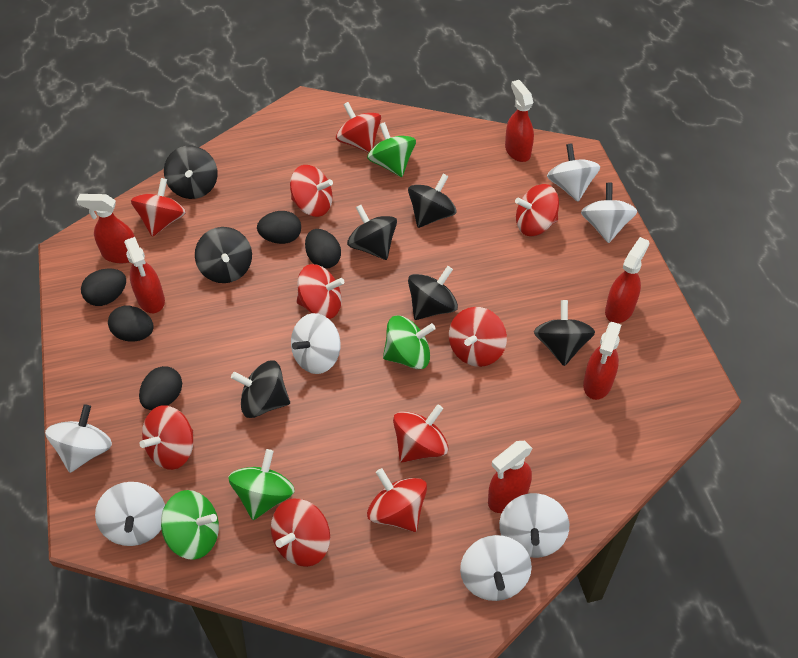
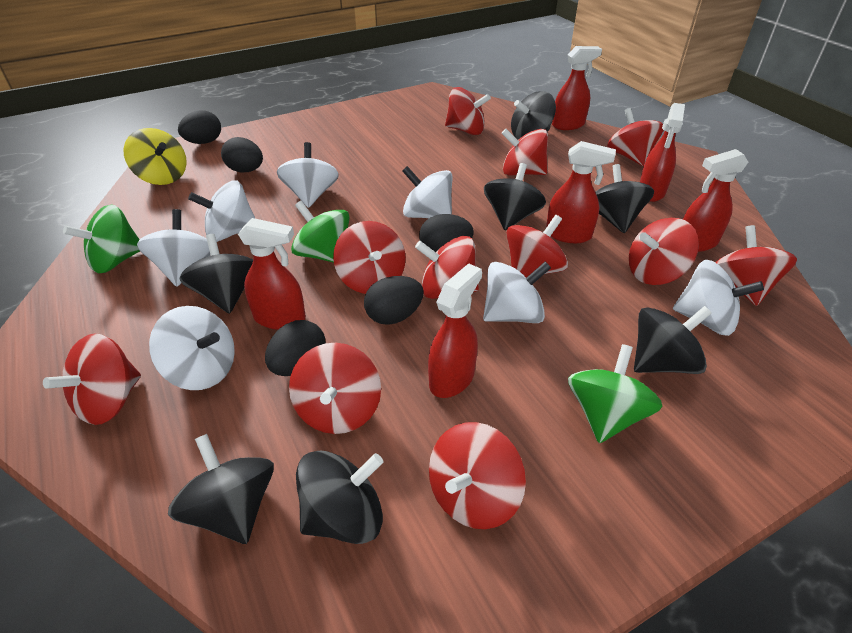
green spinning top: [161,490,219,560] [228,449,295,520] [367,122,416,177] [383,316,436,369] = 4 -> [63,204,140,273] [291,201,350,263] [568,344,663,443] = 3
red spinning top: [131,178,186,237] [140,405,193,470] [271,499,330,567] [290,165,333,217] [296,264,344,319] [336,102,381,153] [367,468,427,532] [393,404,448,463] [449,307,507,367] [515,184,559,236] = 10 -> [43,333,141,425] [289,343,381,434] [333,221,406,294] [415,236,479,299] [429,422,526,529] [445,87,491,135] [501,129,548,176] [506,215,568,278] [607,108,664,166] [629,218,699,285] [715,225,797,306] = 11
yellow spinning top: none = 0 -> [124,128,187,185] = 1

